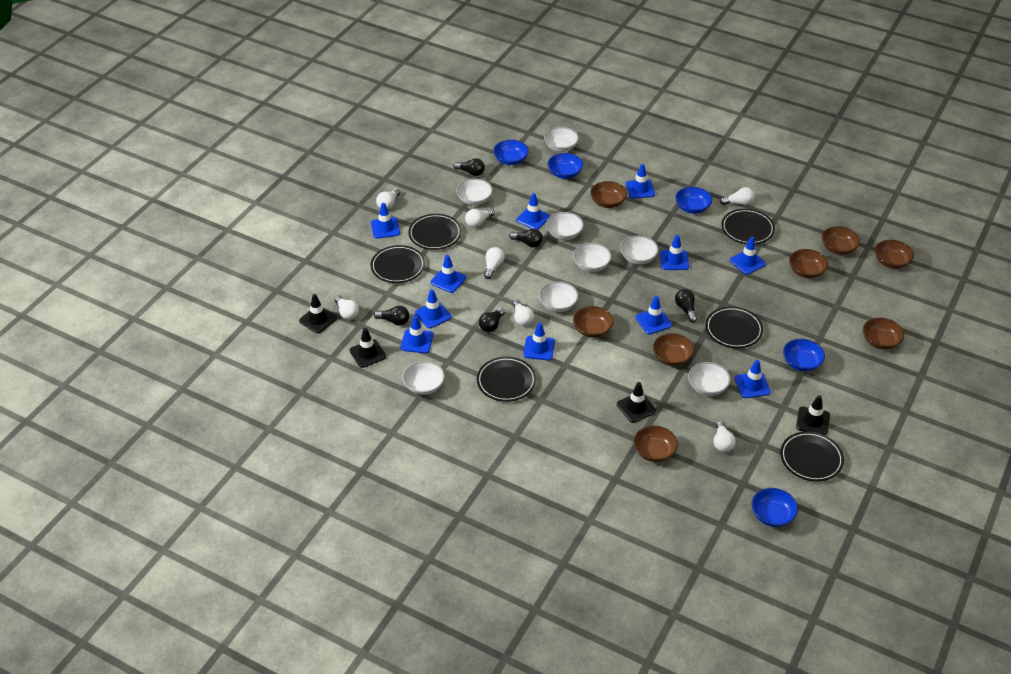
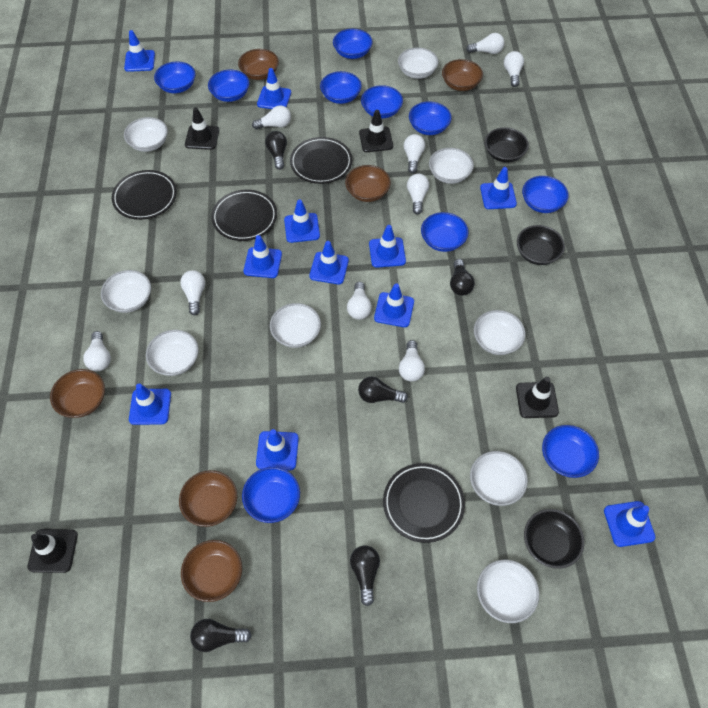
black bowl: none = 0 -> [485,127,529,163] [517,225,565,265] [524,509,584,569] = 3
black plate: [371,245,425,283] [408,214,462,250] [477,357,536,402] [705,306,763,348] [721,209,775,244] [780,431,844,482] = 6 -> [112,170,177,220] [212,190,277,241] [290,137,352,184] [383,463,465,543] = 4
blue bowl: [493,140,529,165] [548,153,583,179] [675,187,712,214] [752,488,798,527] [783,339,825,372] = 5 -> [154,62,196,93] [208,70,249,102] [242,467,300,523] [320,71,362,104] [333,29,373,59] [361,85,403,119] [409,101,452,135] [421,212,468,252] [522,176,569,213] [542,425,599,478] = 10
brown bowl: [573,306,614,338] [590,181,627,208] [633,426,678,462] [653,333,694,366] [789,249,828,278] [822,226,860,255] [863,318,904,350] [875,240,914,269] = 8 -> [50,369,105,418] [179,470,237,527] [181,540,242,602] [238,49,279,80] [345,165,391,202] [442,59,483,91] = 6
white bowl: [403,361,445,395] [456,178,493,205] [539,281,578,312] [544,127,579,152] [546,212,584,240] [573,243,612,272] [620,236,659,264] [688,362,731,396] = 8 -> [101,270,151,313] [124,117,168,152] [146,330,199,376] [270,303,321,348] [398,47,439,79] [429,148,474,184] [470,451,528,506] [474,310,525,355] [477,560,539,623] = 9
white light bulb: [335,295,359,320] [376,188,400,209] [465,208,495,227] [484,247,505,279] [513,300,534,326] [713,421,736,452] [720,187,755,205] = 7 -> [83,331,111,371] [180,270,205,315] [252,106,291,130] [347,282,372,320] [399,340,425,381] [404,134,425,173] [407,174,429,214] [466,33,504,54] [504,51,524,87] = 9

